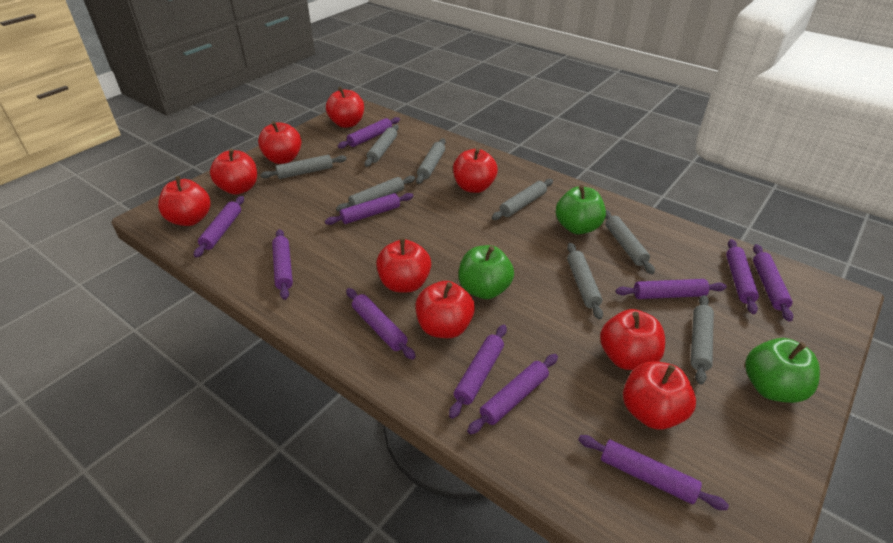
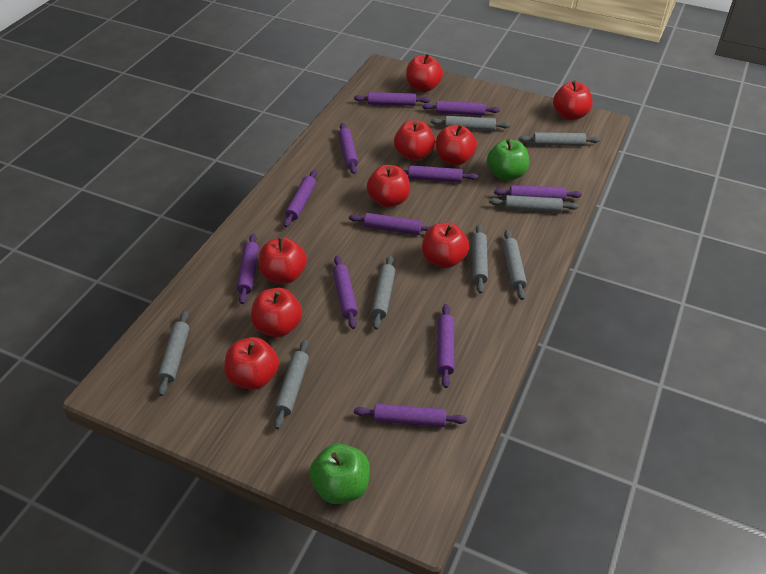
green apple: [458,245,514,299] [556,185,606,234] [745,338,820,403] = 3 -> [309,443,370,504] [487,139,529,181] = 2

